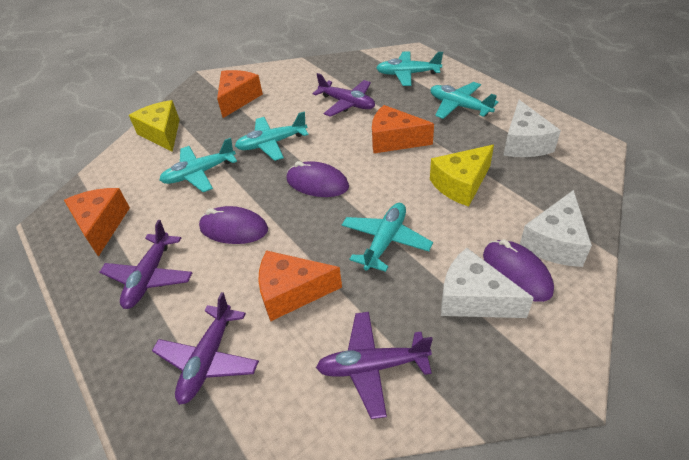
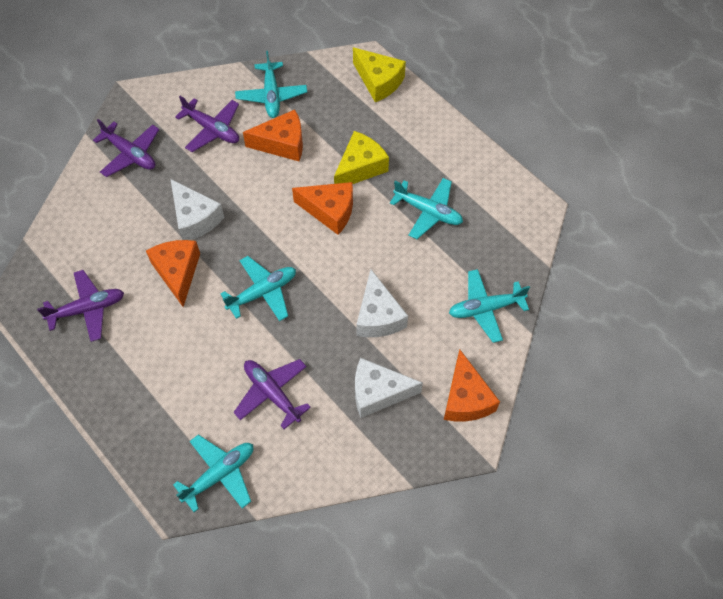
purple mouse: [199,206,268,244] [287,161,349,197] [483,239,554,302] = 3 -> none = 0

